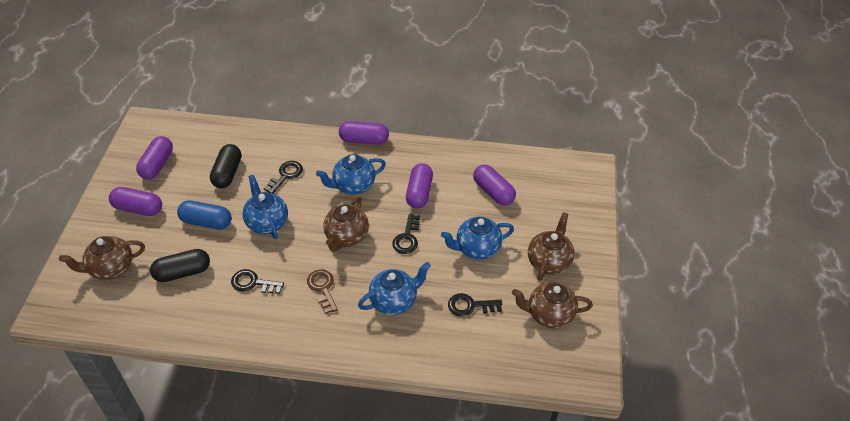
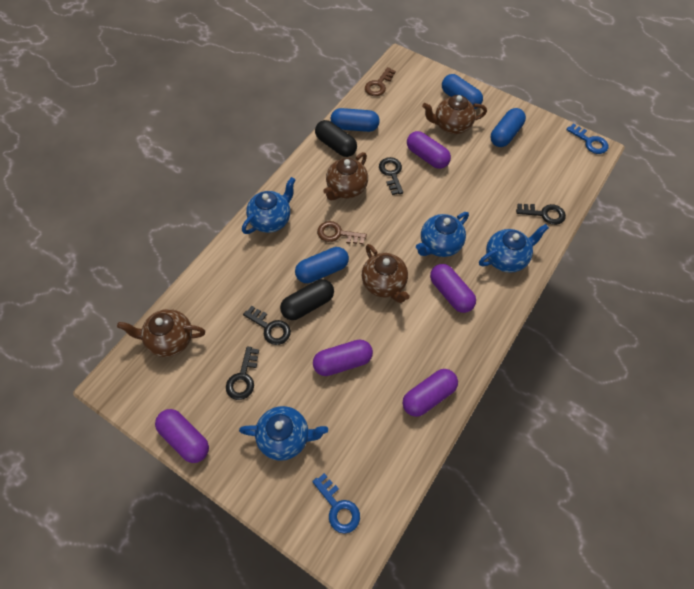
blue capsule: [177,200,232,229] = 1 -> [295,247,349,283] [331,108,380,132] [442,74,483,109] [491,108,526,147] = 4
blue key: none = 0 -> [312,473,360,534] [566,123,608,154] = 2
brown key: [307,269,338,314] = 1 -> [317,221,367,245] [365,67,396,96] = 2

